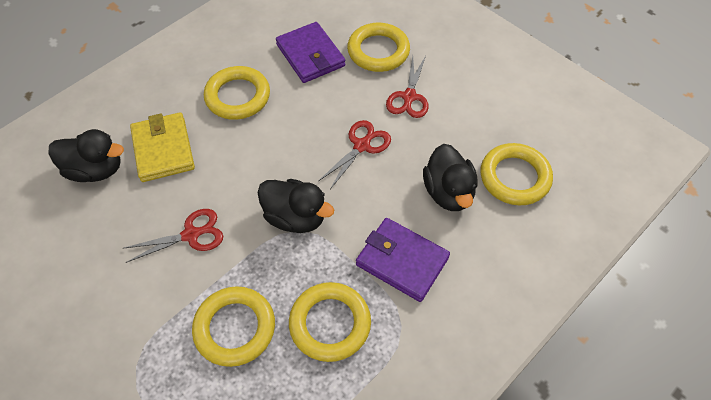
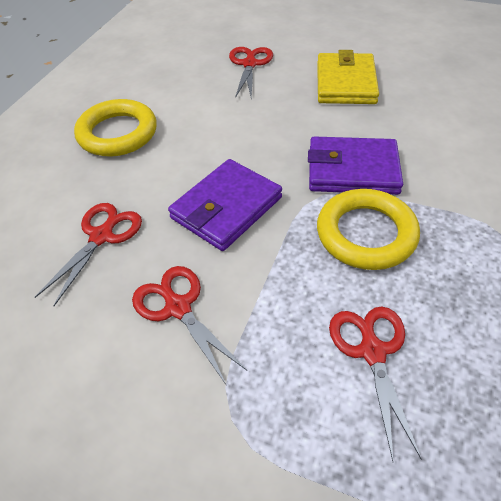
black duck: [49,129,124,182] [258,179,334,233] [423,144,478,211] = 3 -> none = 0
red scissors: [124,209,223,263] [318,120,391,189] [386,56,429,118] = 3 -> [35,203,142,306] [132,266,247,384] [229,47,273,98] [329,307,421,461] = 4
yellow ring: [192,286,275,367] [204,66,270,120] [289,282,371,362] [347,23,410,72] [480,143,553,205] = 5 -> [74,99,157,157] [317,189,420,270] = 2

